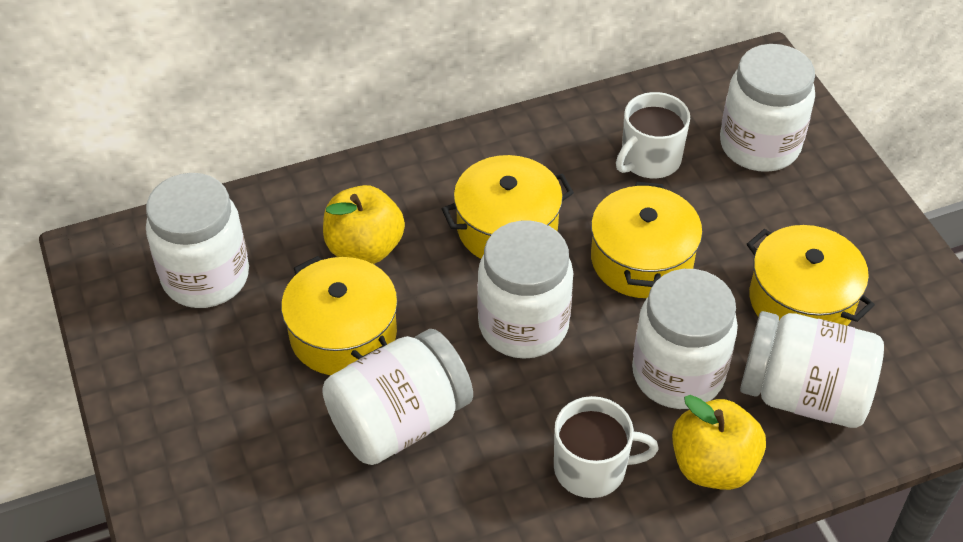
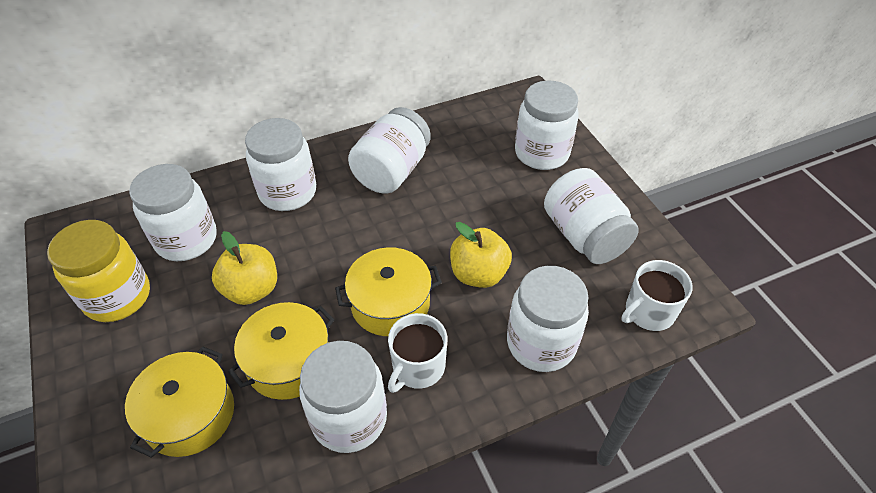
white jar: [146,173,249,308] [322,329,473,465] [477,221,573,359] [632,269,738,409] [720,44,815,172] [740,311,884,428] = 6 -> [129,164,217,261] [245,118,316,211] [299,341,387,453] [348,107,431,194] [507,266,589,372] [515,81,579,170] [544,168,639,264] = 7
yellow jar: none = 0 -> [47,220,150,322] = 1
yellow pot: [281,256,398,375] [442,155,574,259] [591,182,703,298] [747,225,875,326] = 4 -> [125,346,234,458] [228,302,334,400] [335,247,442,336] = 3

